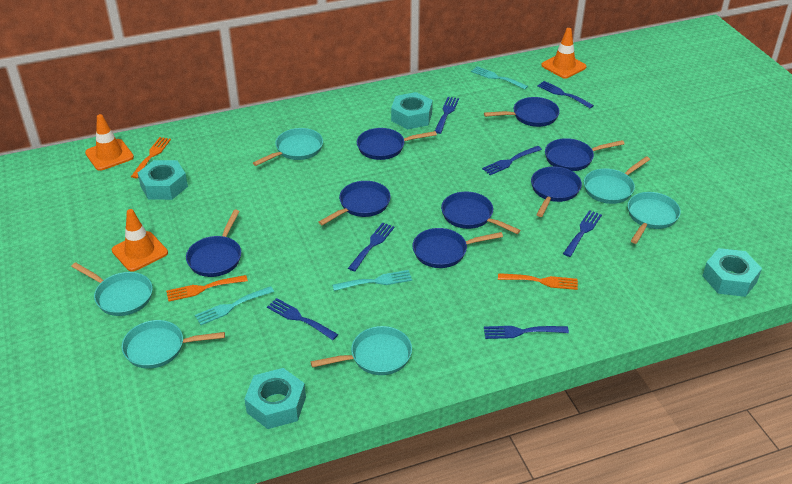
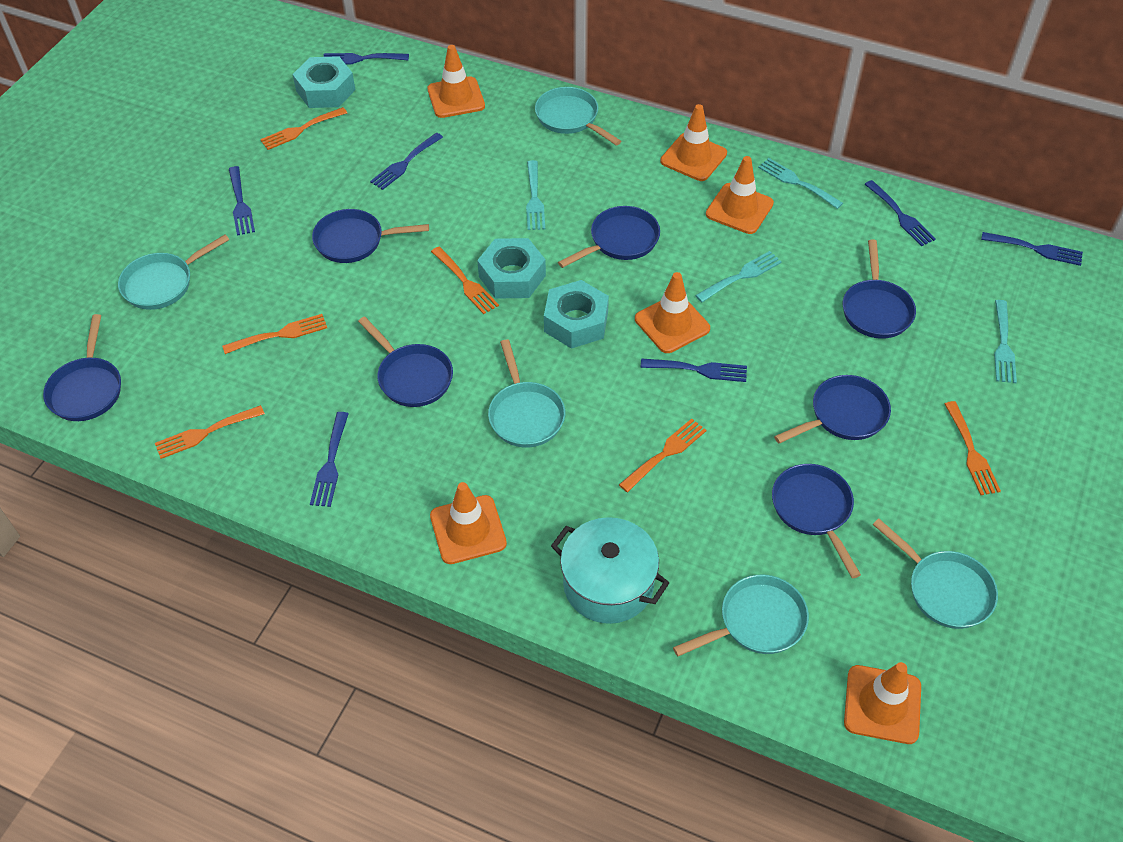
blue pan: [186,210,241,277] [319,181,391,226] [357,128,437,160] [412,228,503,268] [441,192,521,234] [484,97,560,127] [531,167,582,217] [545,138,624,171] = 8 -> [43,314,121,421] [312,209,429,263] [358,316,453,407] [558,206,660,268] [772,464,861,578] [774,375,891,443] [843,240,916,339] = 7
orange fork: [131,137,171,178] [166,275,248,302] [498,273,578,290] = 3 -> [155,405,265,459] [222,314,327,354] [260,107,347,150] [431,247,499,314] [619,419,707,492] [945,401,1001,495] = 6
orange traffic cone: [85,114,134,171] [112,209,168,272] [541,28,587,79] = 3 -> [428,45,485,118] [430,482,507,564] [635,272,710,353] [660,104,727,181] [706,156,774,234] [844,662,921,744] = 6
turquoise fork: [195,286,274,325] [332,270,412,291] [471,66,528,89] = 3 -> [526,160,545,230] [695,251,782,302] [758,158,843,209] [994,300,1017,383] = 4
turquoise nut: [138,160,188,200] [244,368,306,429] [391,92,433,129] [703,248,762,297] = 4 -> [293,56,355,108] [477,238,546,299] [544,280,609,349] = 3
turquoise pan: [71,262,153,316] [122,320,225,369] [253,128,323,166] [311,326,412,375] [584,156,650,204] [628,192,681,244] = 6 -> [118,234,229,310] [488,339,565,448] [535,87,621,145] [673,575,809,656] [872,519,998,629] = 5
turquoise pot: none = 0 -> [551,517,669,624] = 1

